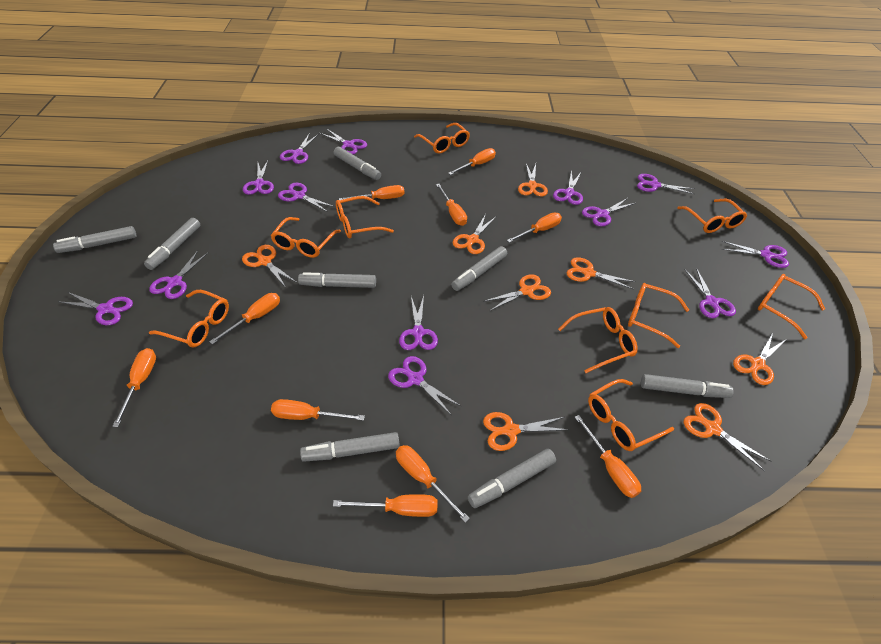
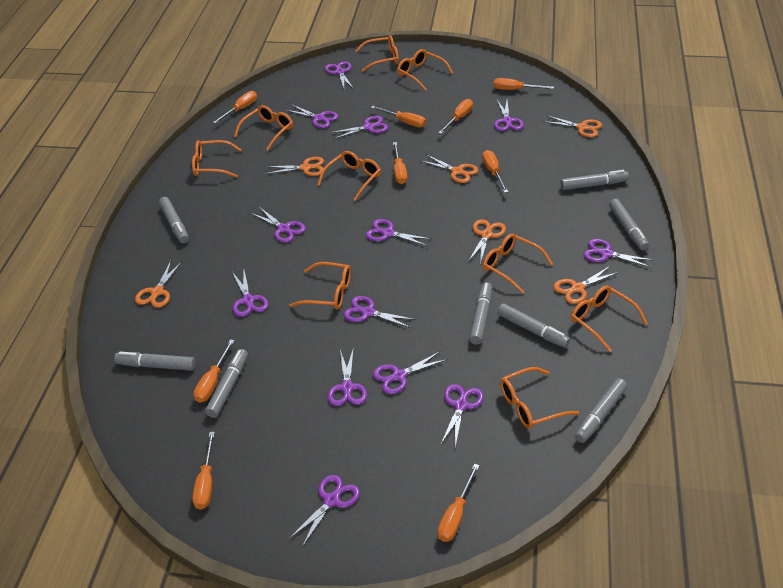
orange scissors: [242,245,296,288] [453,214,496,254] [483,274,551,311] [483,412,570,451] [518,163,548,196] [567,257,636,290] [683,403,771,471] [733,333,785,385] = 8 -> [135,261,182,308] [265,157,324,176] [421,155,479,183] [468,219,506,264] [543,115,602,137] [553,266,619,304] = 6
orange screwdriver: [112,348,156,427] [209,293,280,345] [271,399,365,421] [333,494,437,517] [339,185,404,200] [396,445,470,523] [436,184,467,226] [448,148,496,175] [507,213,562,243] [575,415,641,498] = 10 -> [192,432,215,510] [194,339,235,403] [213,91,257,124] [371,106,426,127] [393,142,408,184] [438,99,473,134] [438,464,479,542] [482,150,508,193] [494,78,554,90] = 9

